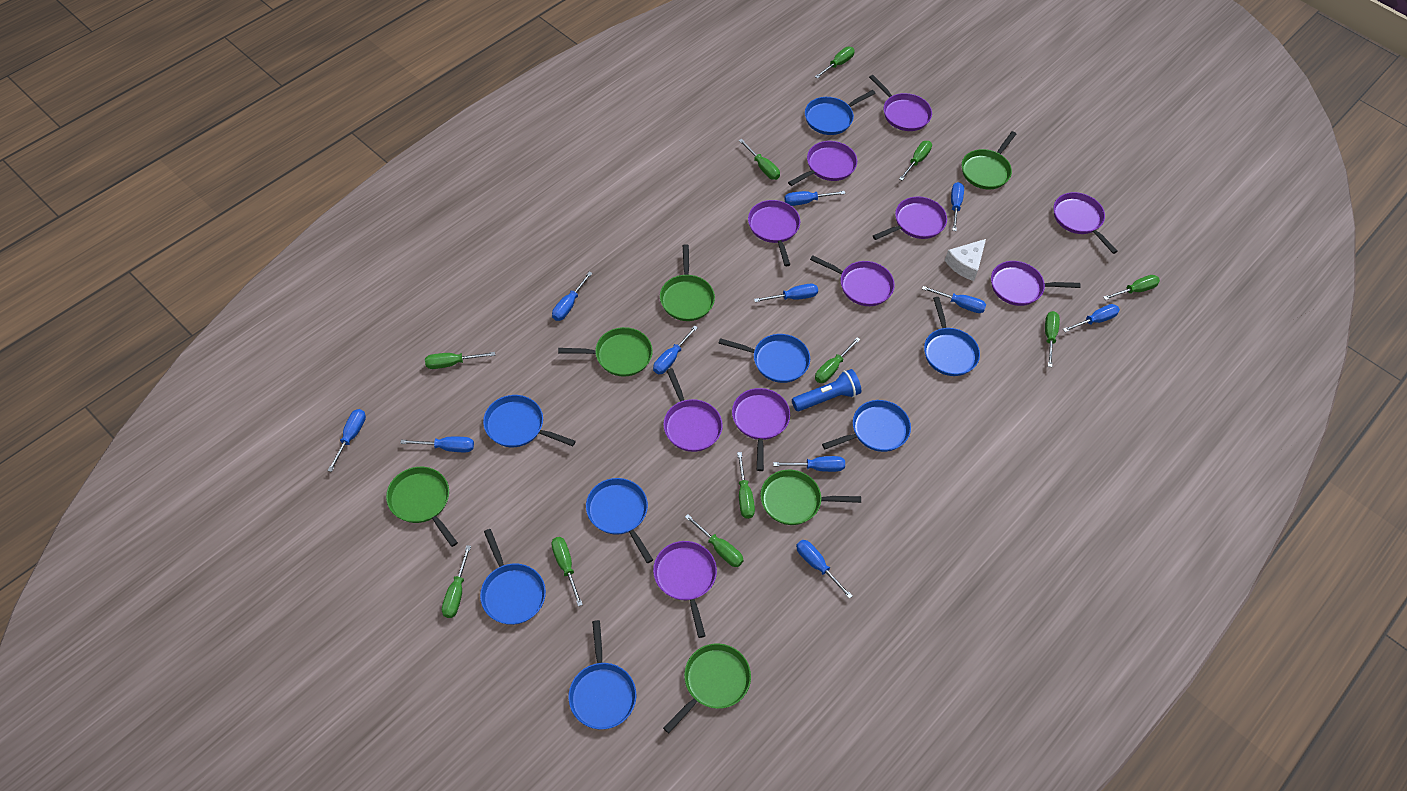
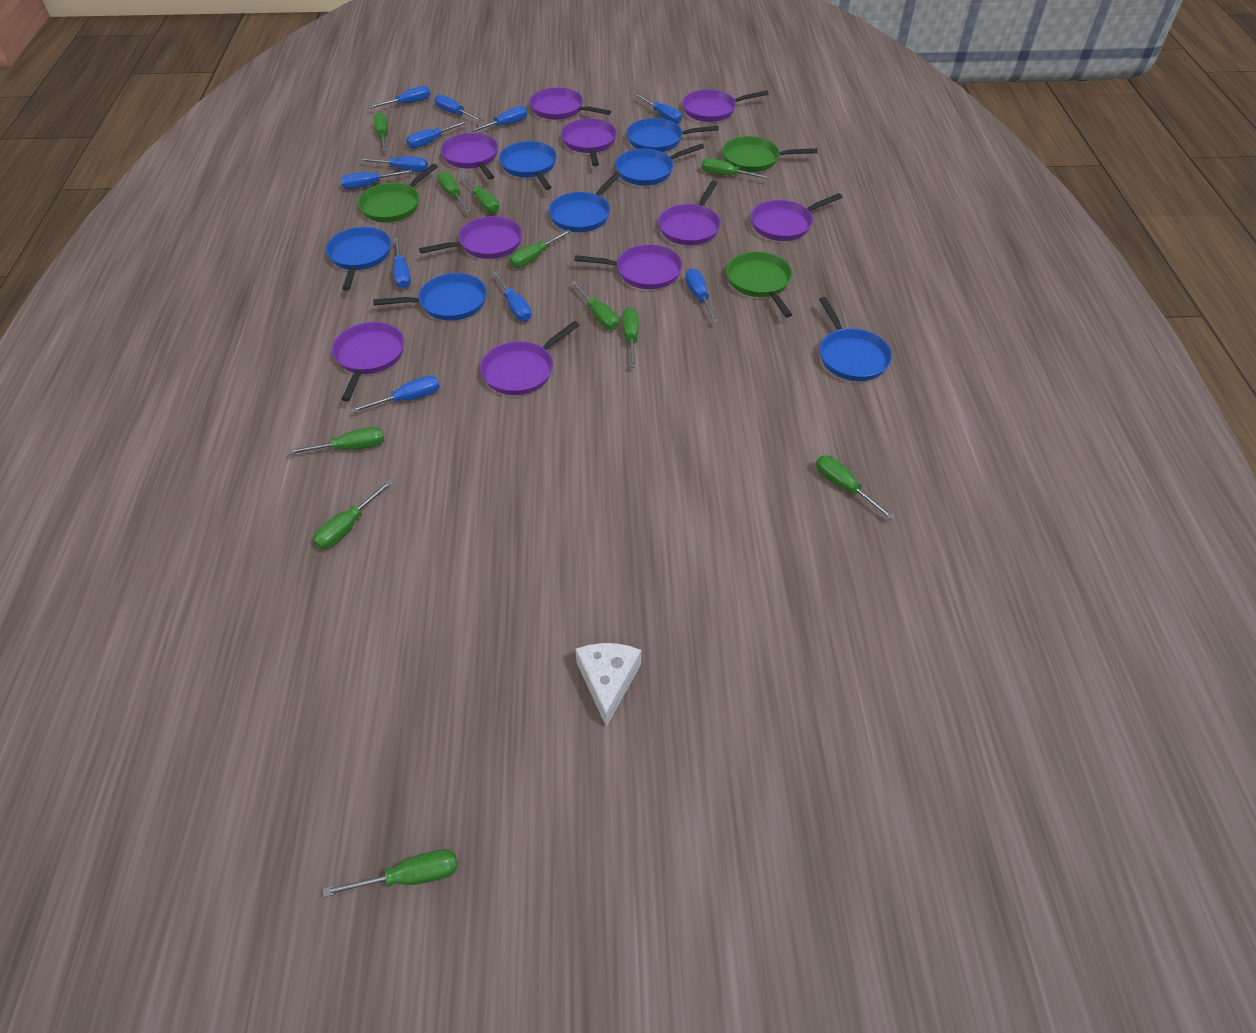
blue flashlight: [792,369,861,411] = 1 -> none = 0
blue pan: [480,529,546,625] [483,395,576,447] [568,620,636,729] [586,478,653,563] [718,334,810,383] [805,90,876,135] [822,400,911,452] [924,297,980,376] = 8 -> [326,227,391,291] [373,273,487,321] [499,141,557,190] [549,172,621,232] [615,144,705,186] [626,118,719,152] [819,297,892,381] = 7
green pan: [386,467,458,547] [558,327,653,377] [660,244,715,321] [663,643,751,733] [760,470,861,525] [962,131,1016,190] = 6 -> [358,164,438,222] [722,136,818,172] [726,251,792,317] = 3

